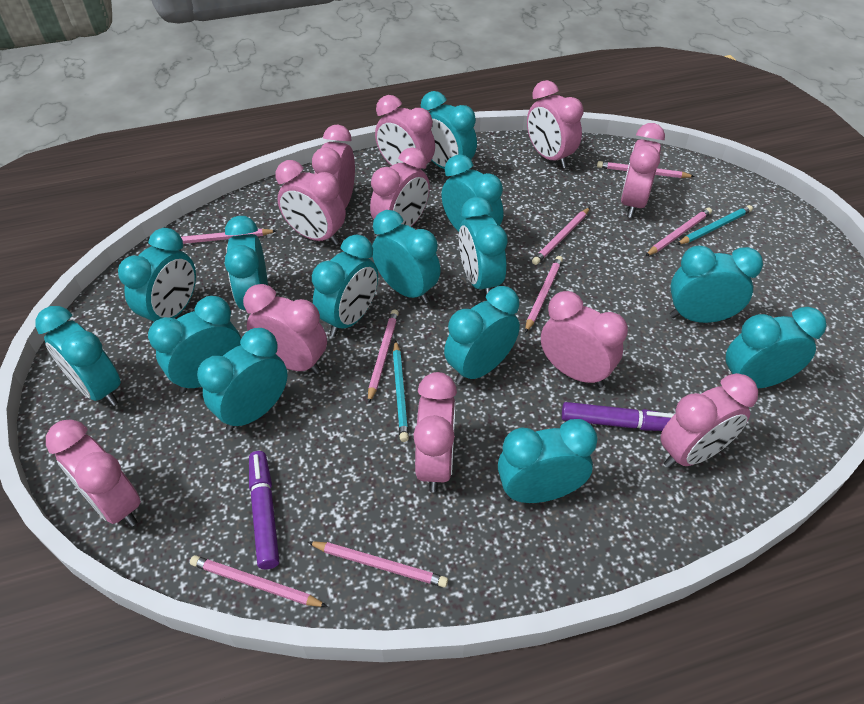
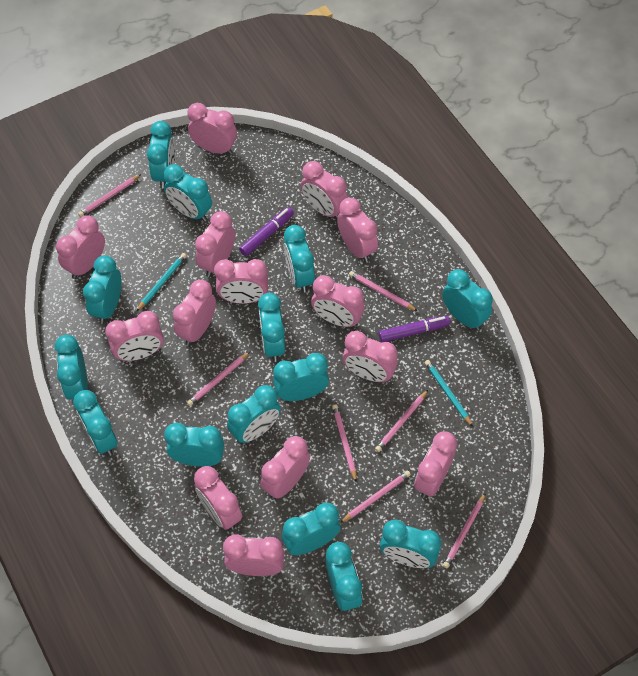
pink clock: [46,419,141,527] [243,284,327,374] [276,160,346,245] [312,125,355,208] [370,147,430,227] [375,95,435,173] [413,372,457,493] [527,80,583,169] [541,291,628,387] [621,123,665,218] [660,373,758,468] = 11 -> [56,215,105,279] [105,311,164,361] [173,280,216,346] [187,103,237,155] [194,466,242,530] [195,211,235,277] [214,259,268,304] [223,534,284,576] [260,436,310,499] [301,161,348,219] [311,275,365,328] [337,198,378,262] [343,331,398,382] [414,431,457,498] = 14
pink pencil: [180,229,276,244] [190,555,328,607] [308,541,448,588] [368,309,399,404] [525,256,563,333] [532,207,590,265] [597,161,695,178] [646,208,712,256] = 8 -> [78,174,141,217] [187,352,250,406] [332,404,357,482] [340,471,411,523] [349,271,417,311] [375,390,428,452] [443,493,486,568] = 7

